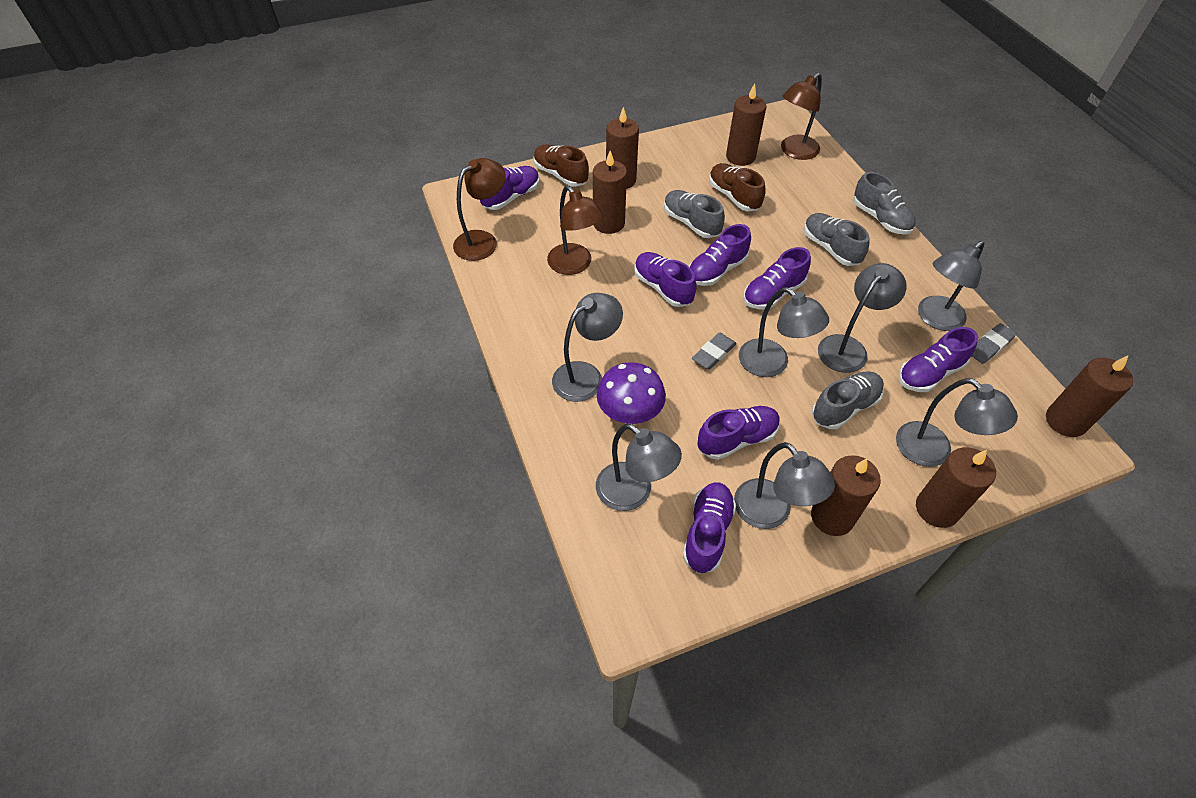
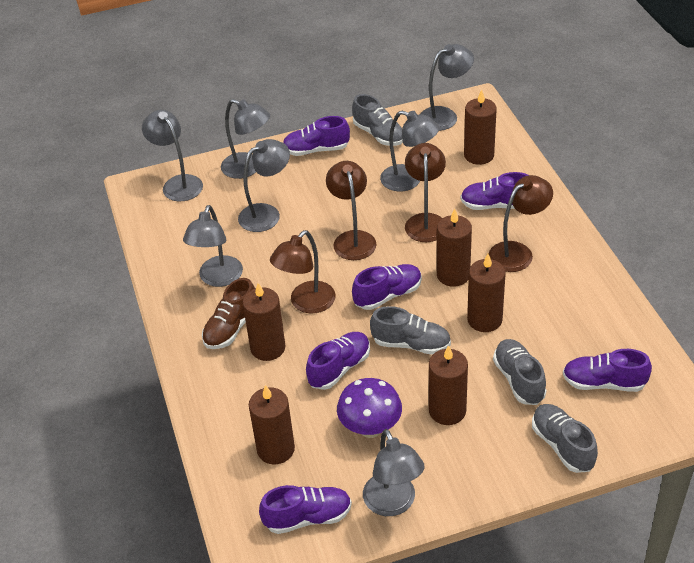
brown lamp: [453,158,506,261] [547,185,604,275] [781,73,822,160] = 3 -> [270,230,335,313] [326,161,377,260] [405,143,446,242] [489,175,553,272] = 4
brown shoe: [533,145,589,187] [709,163,766,211] = 2 -> [202,278,255,349] = 1
grey eraser: [692,333,737,369] [972,323,1016,364] = 2 -> none = 0
purple shoe: [480,166,540,210] [634,252,697,307] [683,482,736,574] [689,224,751,286] [697,406,780,460] [743,247,811,310] [899,327,978,392] = 7 -> [259,485,352,534] [283,116,350,156] [306,332,370,390] [352,264,422,310] [461,172,528,210] [563,349,652,392] = 6

